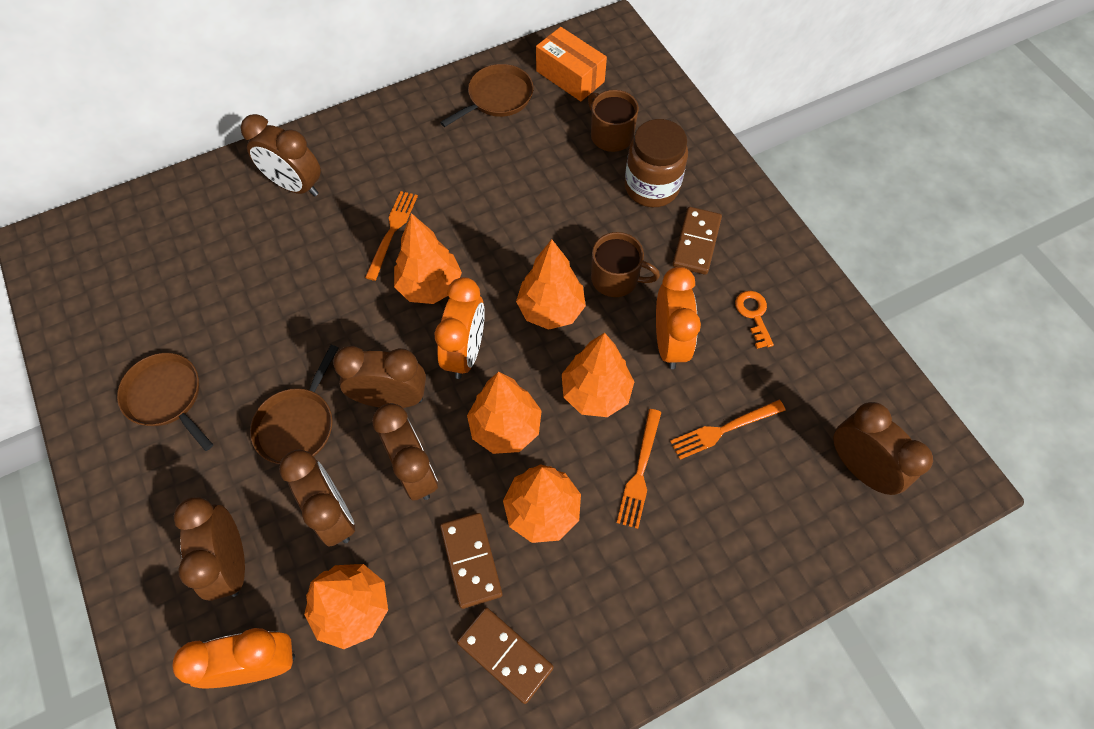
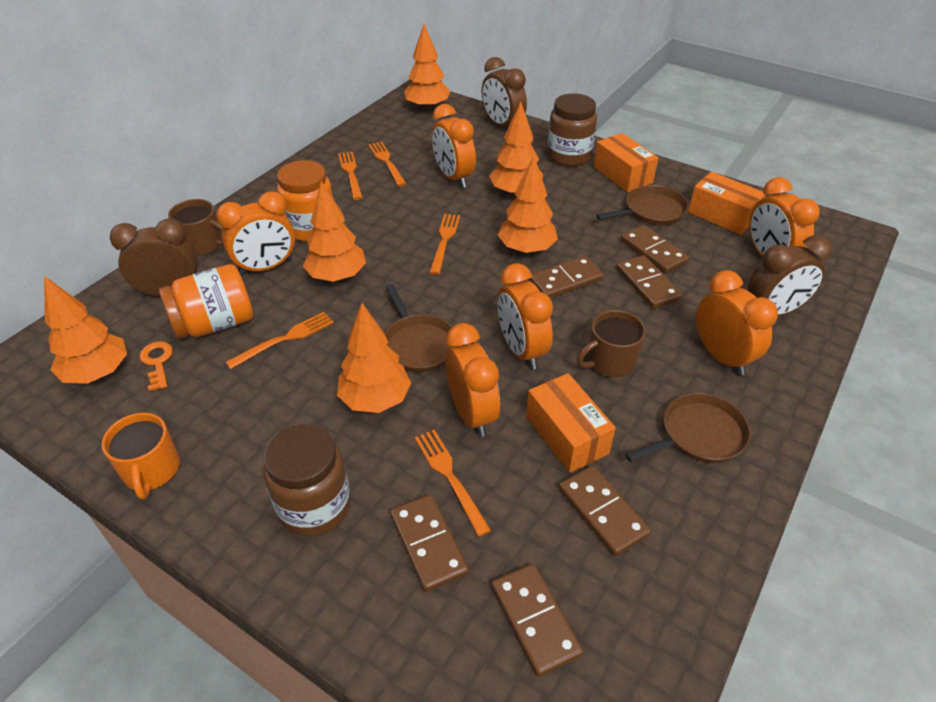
brown clock: [174,497,245,601] [241,114,321,196] [279,450,355,547] [333,346,426,408] [372,403,438,501] [833,402,933,495] = 6 -> [110,218,198,296] [482,57,527,127] [747,235,832,316] = 3
brown domino: [440,513,503,609] [457,607,554,704] [672,207,722,275] = 3 -> [390,495,469,592] [491,564,583,677] [529,256,604,298] [559,465,651,556] [616,255,682,309] [621,225,689,273] = 6
brown jar: [624,119,688,207] = 1 -> [263,425,351,537] [547,93,597,166] = 2
orange box: [536,27,607,101] = 1 -> [526,373,616,473] [593,133,658,193] [688,172,766,235] = 3
orange clock: [172,628,295,688] [435,277,485,379] [656,267,701,369] = 3 -> [216,191,295,275] [432,104,476,188] [445,323,500,437] [498,263,553,369] [696,270,778,375] [749,177,820,257] = 6
orange fork: [365,191,418,281] [617,409,662,529] [670,400,786,460] = 3 -> [226,312,334,369] [338,152,363,200] [368,142,406,186] [415,430,491,537] [429,214,460,275] = 5
orange jar: none = 0 -> [159,264,253,339] [277,160,333,242] = 2
orange mug: none = 0 -> [102,413,180,499] = 1

